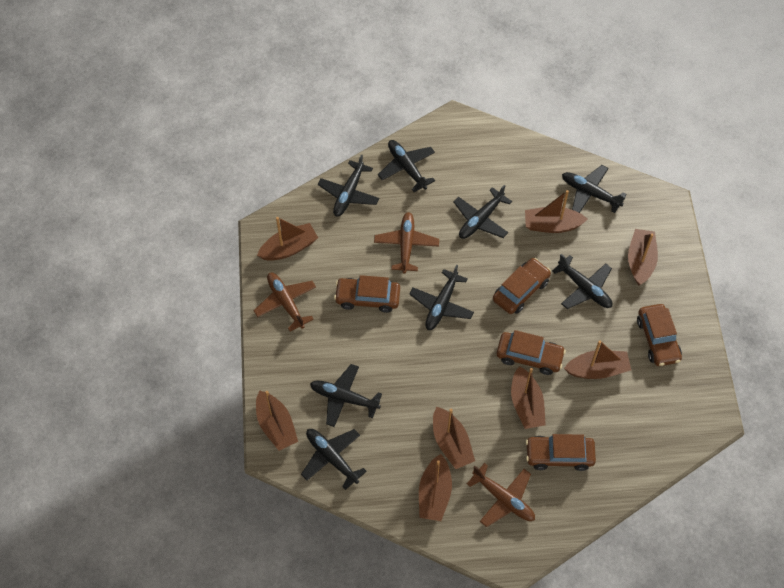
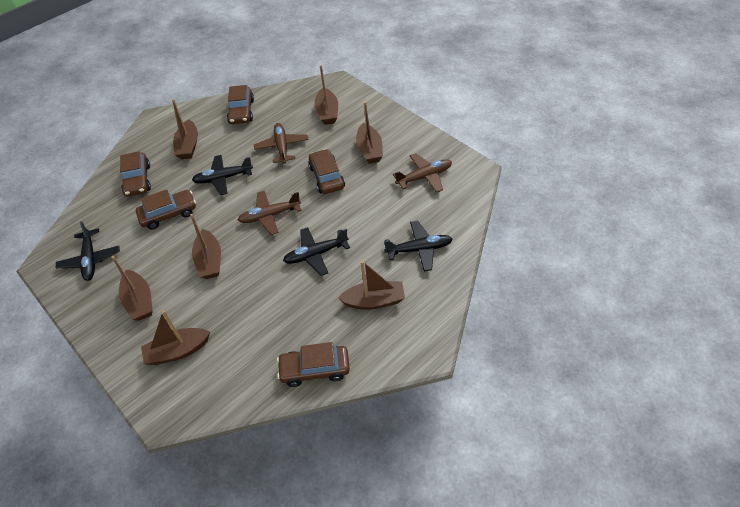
black plane: [301,429,367,490] [310,364,382,427] [318,154,379,217] [378,140,435,192] [409,265,474,330] [453,185,512,239] [552,254,612,309] [562,165,627,213] = 8 -> [56,221,120,281] [192,155,253,195] [283,227,350,276] [384,221,453,272] = 4
brown boat: [256,390,298,451] [257,217,318,261] [419,454,452,521] [433,407,475,469] [511,366,546,429] [525,190,587,233] [564,340,631,379] [628,229,658,285] = 8 -> [111,256,153,321] [141,310,210,365] [172,99,198,159] [190,214,221,279] [314,65,338,125] [338,261,405,310] [356,101,383,164] = 7

